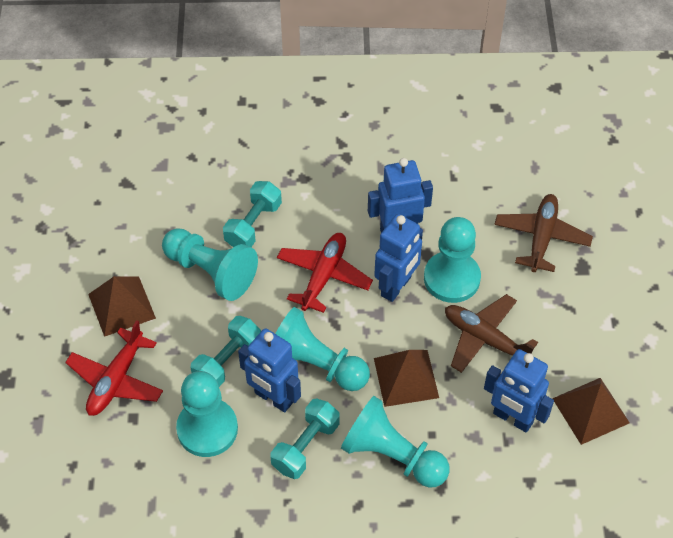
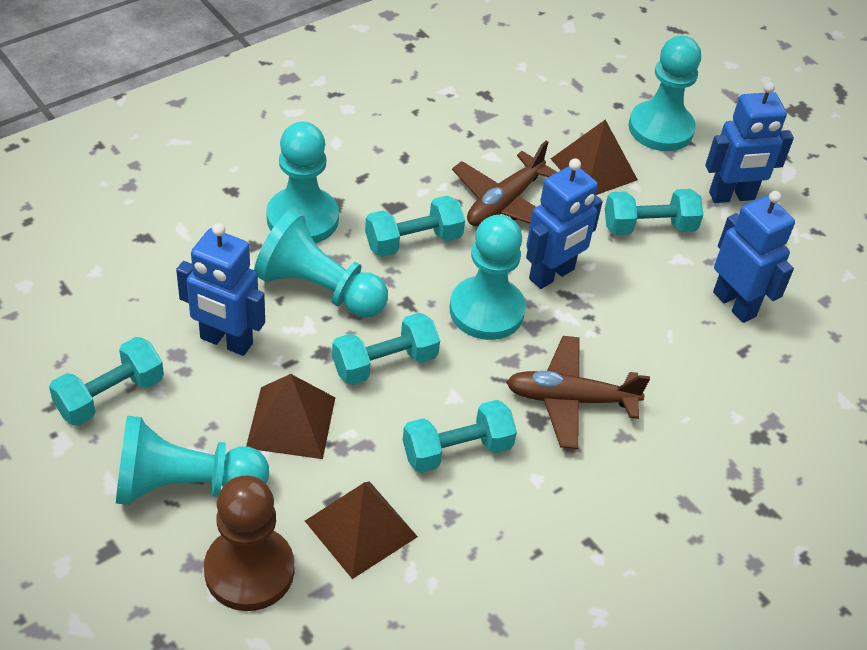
brown pawn: none = 0 -> [204,476,294,611] = 1
red plane: [65,320,163,416] [277,233,373,313] = 2 -> none = 0
turquoise dumbbell: [191,316,261,387] [223,181,282,247] [271,398,340,479] = 3 -> [49,337,164,426] [332,313,440,385] [365,195,465,257] [403,400,517,473] [605,189,703,235] = 5

